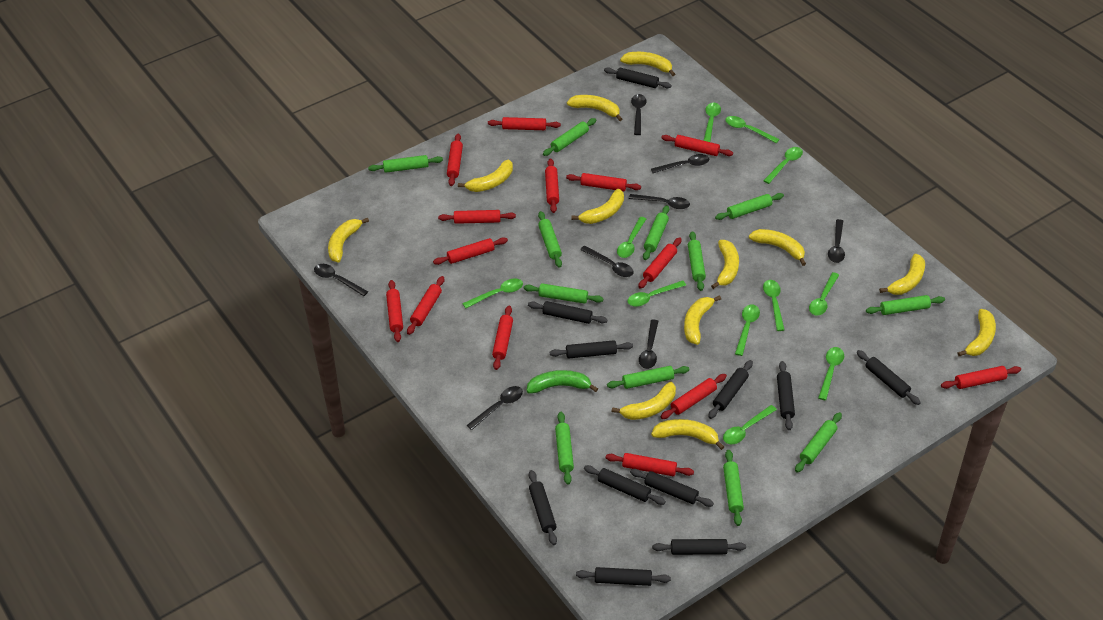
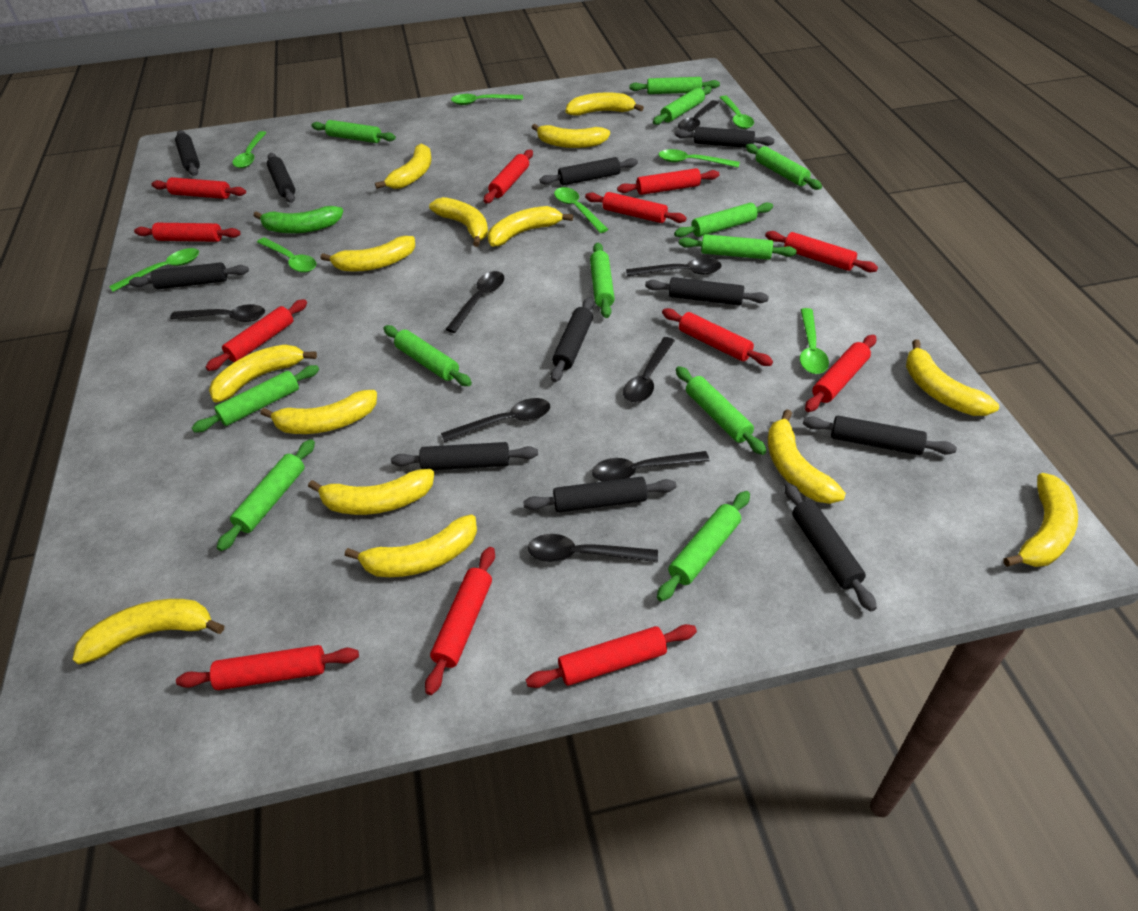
green spoon: [462,278,523,309] [617,217,646,258] [627,280,686,307] [704,103,721,142] [723,405,777,444] [725,116,779,143] [735,304,760,356] [763,147,803,184] [763,280,785,331] [809,272,839,316] [818,347,844,400] = 11 -> [109,248,199,292] [233,131,267,168] [257,237,316,273] [451,94,523,105] [554,187,608,233] [659,149,740,168] [719,95,754,129] [800,308,829,374] = 8
red rolling pin: [386,280,403,342] [407,276,444,335] [433,237,508,265] [438,210,516,224] [447,134,463,186] [488,117,561,130] [492,305,513,370] [545,159,559,213] [566,173,641,191] [606,453,694,476] [638,237,682,289] [661,135,733,156] [661,374,727,419] [941,366,1021,389] = 14 -> [134,223,240,242] [151,177,246,199] [176,645,359,690] [206,299,307,371] [425,547,495,695] [484,150,533,203] [526,624,697,688] [585,192,687,223] [617,168,719,195] [662,308,773,366] [765,231,878,272] [805,335,876,412] = 12
yellow banana: [328,218,369,263] [458,160,513,192] [567,95,622,121] [571,189,624,224] [612,382,676,420] [620,52,675,76] [651,419,724,450] [684,295,721,345] [711,240,739,289] [749,229,806,266] [879,254,925,295] [958,309,996,356] = 12 -> [72,599,224,664] [209,345,317,403] [261,390,377,434] [308,469,434,515] [321,236,415,272] [345,514,477,577] [375,143,432,189] [429,197,488,247] [488,206,573,247] [532,124,610,148] [566,92,644,116] [768,409,846,504] [906,339,999,416] [1003,473,1078,567] = 14

